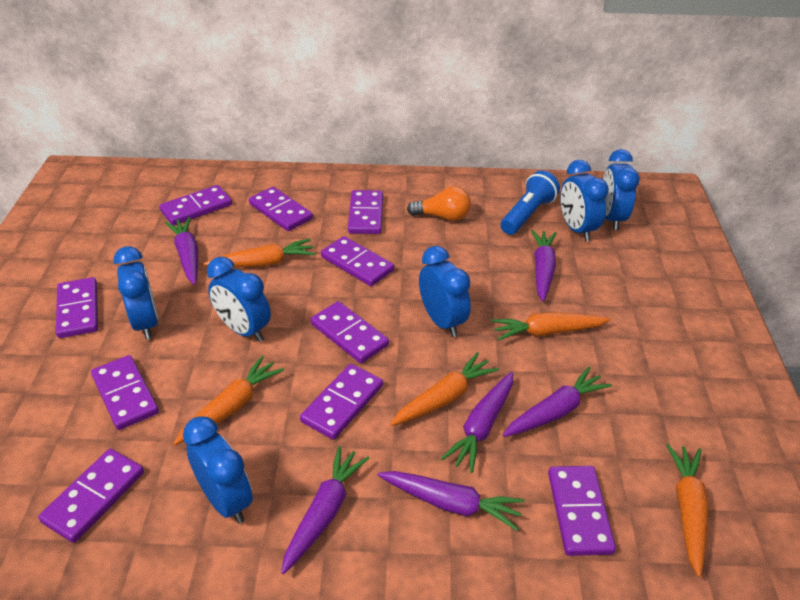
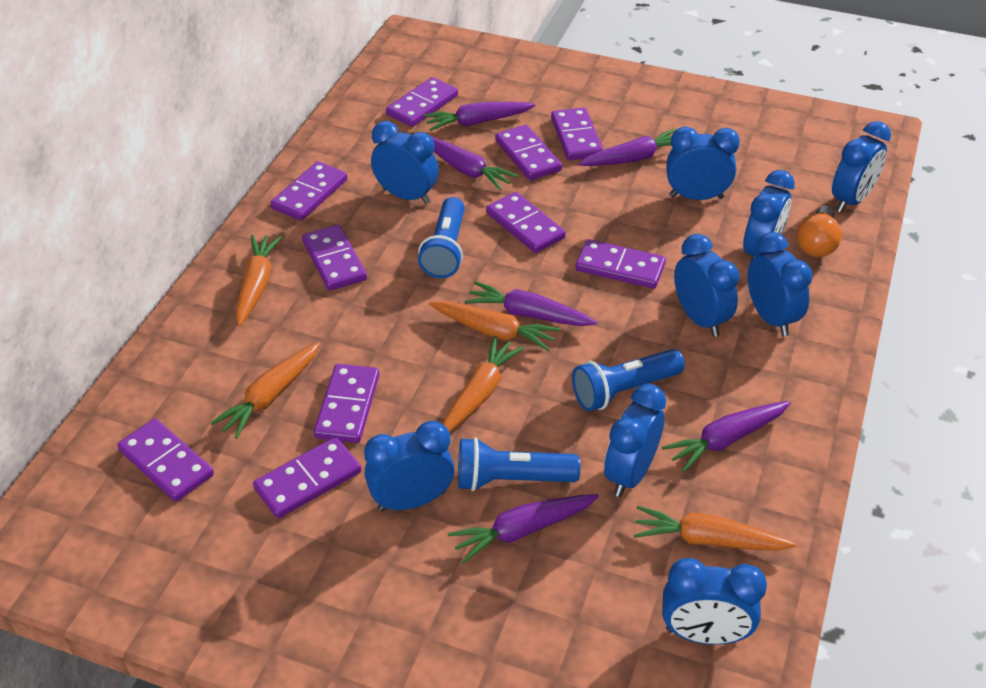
blue clock: [114,246,158,340] [183,416,253,523] [207,257,271,342] [419,246,471,337] [560,160,609,241] [603,149,640,230] = 6 -> [364,421,454,511] [371,121,439,204] [604,384,666,497] [662,558,767,645] [666,127,740,200] [674,234,739,337] [743,170,795,260] [748,232,812,336] [832,121,891,213] = 9
blue flashlight: [501,170,560,235] = 1 -> [418,197,465,278] [458,437,580,491] [572,349,685,411] = 3

